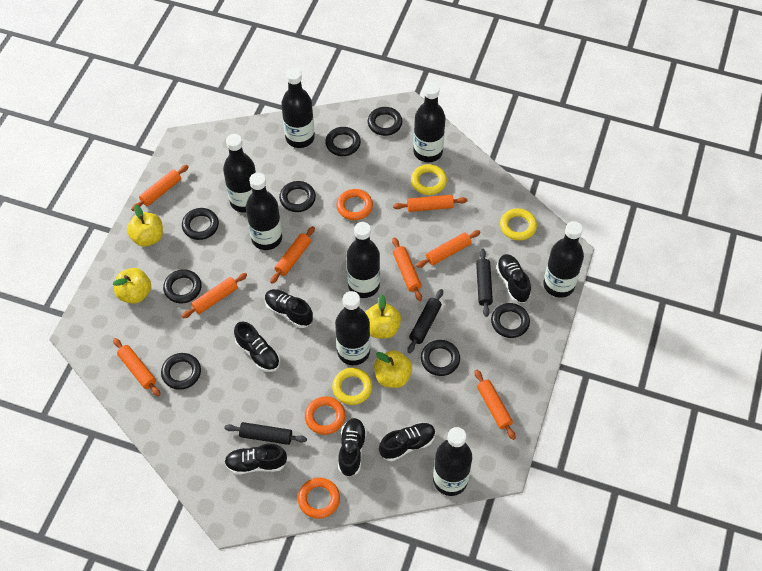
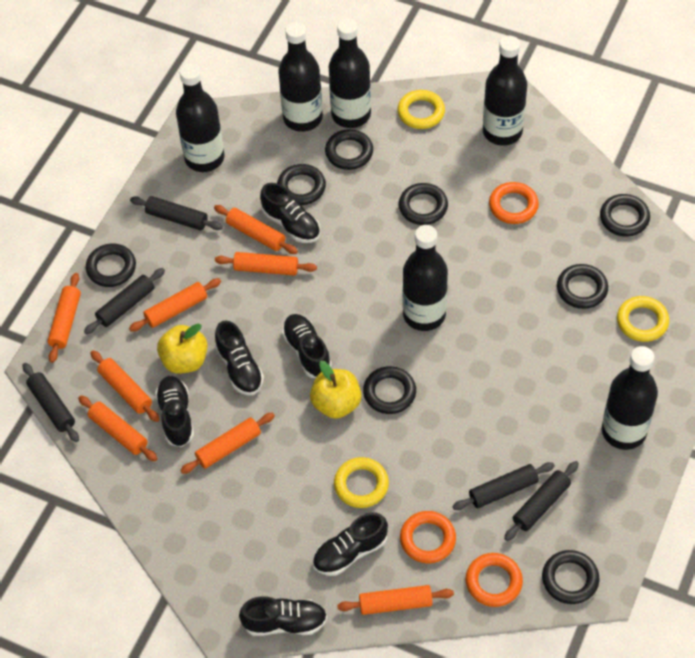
black bottle: [223,134,256,212] [246,173,282,250] [281,68,315,148] [335,291,370,365] [347,222,380,298] [413,83,446,162] [433,427,472,496] [543,221,584,298] = 8 -> [176,63,224,172] [278,22,323,132] [329,18,371,128] [403,225,448,331] [483,36,527,146] [602,346,658,450] = 6
black rolling pin: [224,422,307,445] [407,289,443,353] [476,249,493,317] = 3 -> [23,363,79,442] [84,268,165,334] [130,196,223,230] [452,462,555,510] [504,461,579,541] = 5
yellow apple: [113,268,151,304] [127,204,163,247] [365,294,401,339] [374,350,412,388] = 4 -> [157,324,208,374] [310,361,361,419] = 2

